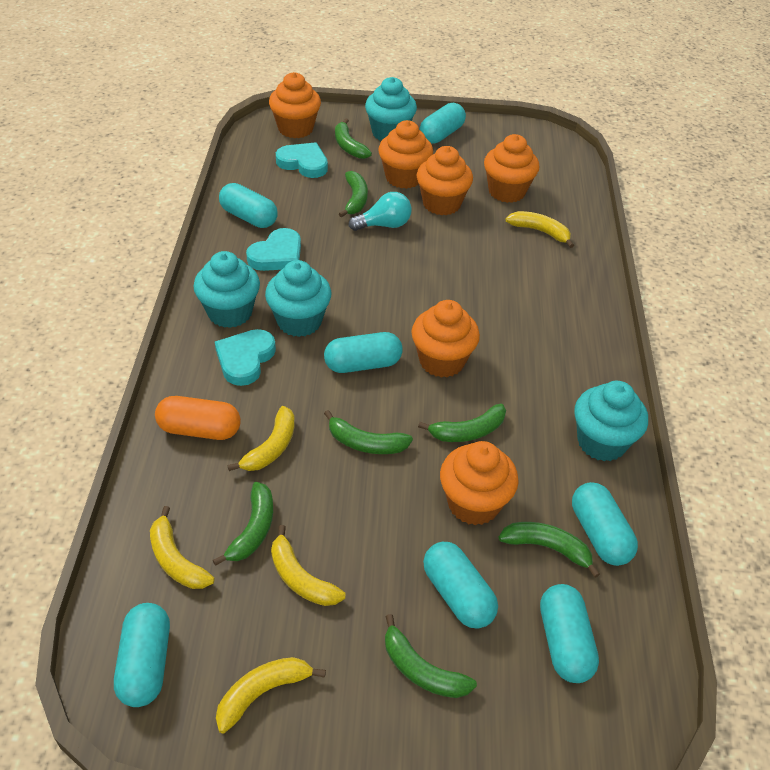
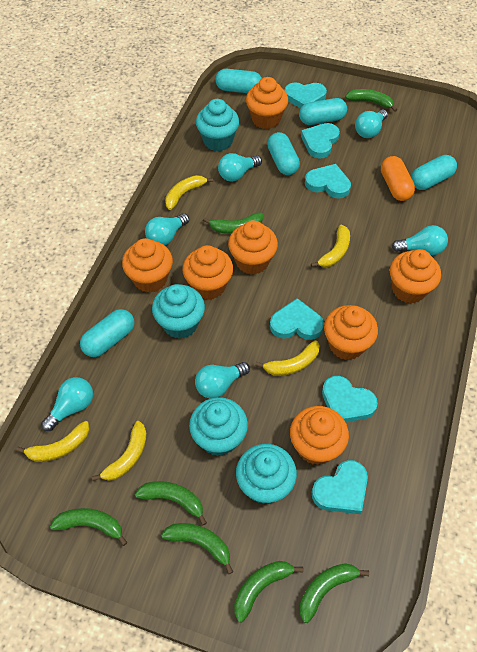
orange cupcake: [269,72,321,138] [378,120,433,189] [411,300,480,378] [417,146,473,215] [440,441,519,525] [484,134,539,203] = 6 -> [122,238,173,293] [182,245,233,300] [228,220,278,275] [246,77,288,129] [290,406,349,465] [324,305,378,360] [390,249,441,303] = 7
turquoise capsule: [114,603,170,707] [219,183,278,228] [324,332,403,373] [420,103,466,144] [423,542,498,629] [540,584,599,683] [572,482,638,566] = 7 -> [80,309,134,357] [215,69,262,93] [267,132,300,175] [299,98,347,125] [411,155,457,190] = 5
turquoise heart: [215,329,276,386] [246,228,301,271] [276,142,328,178] = 3 -> [270,298,324,340] [285,82,327,108] [301,123,340,159] [305,164,351,199] [312,460,368,514] [322,376,378,422] = 6
turquoise light bulb: [349,192,412,231] = 1 -> [41,377,93,431] [145,213,189,245] [195,362,250,399] [218,153,262,182] [355,109,388,138] [392,225,448,255] = 6

